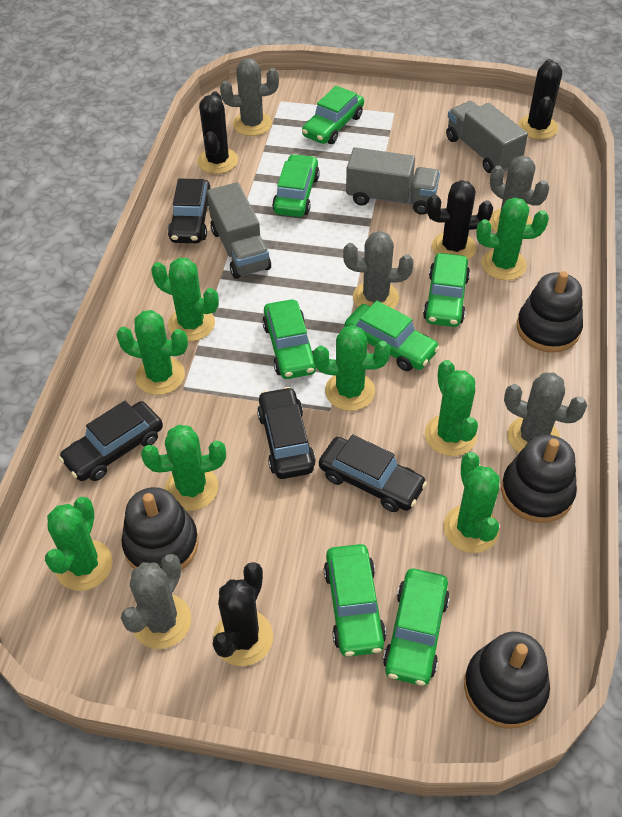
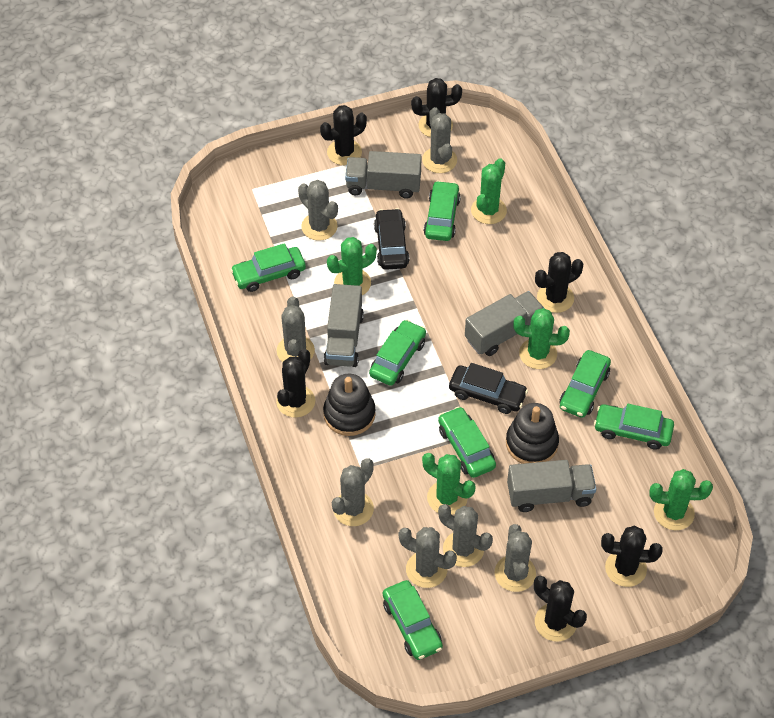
black cactus: [197,92,238,174] [213,562,273,666] [427,180,493,260] [518,59,562,140] = 4 -> [276,349,315,418] [320,105,367,165] [411,78,462,138] [534,576,587,642] [535,252,583,313] [601,526,663,587] = 6
black car: [59,401,163,481] [168,178,210,243] [257,387,316,479] [319,434,427,512] = 4 -> [374,208,409,270] [449,363,528,414] = 2
black stacking toy: [122,487,199,570] [464,632,550,729] [501,435,577,523] [517,271,583,353] = 4 -> [323,374,376,436] [506,403,559,464] = 2
green cactus: [45,497,113,591] [116,310,188,395] [141,425,226,511] [151,258,219,341] [313,325,390,411] [425,360,478,456] [443,452,500,553] [476,197,549,280] = 8 -> [327,237,377,295] [422,453,476,515] [471,158,507,224] [513,308,570,369] [650,469,713,530] = 5
grey cactus: [121,554,191,649] [220,58,279,136] [343,231,414,309] [489,156,549,233] [504,372,587,453] = 5 -> [277,296,315,362] [298,180,338,241] [332,458,374,526] [399,527,457,588] [422,107,457,173] [438,504,493,567] [495,524,536,592] = 7
grey truck: [207,182,271,279] [346,147,440,215] [446,101,528,173] = 3 -> [324,284,364,367] [345,151,422,199] [465,291,544,356] [507,460,596,512] = 4

